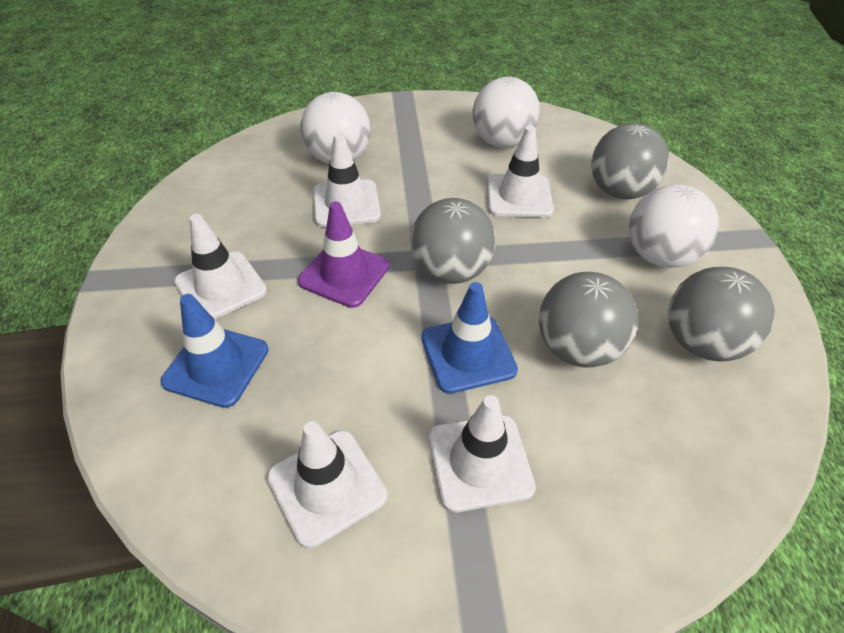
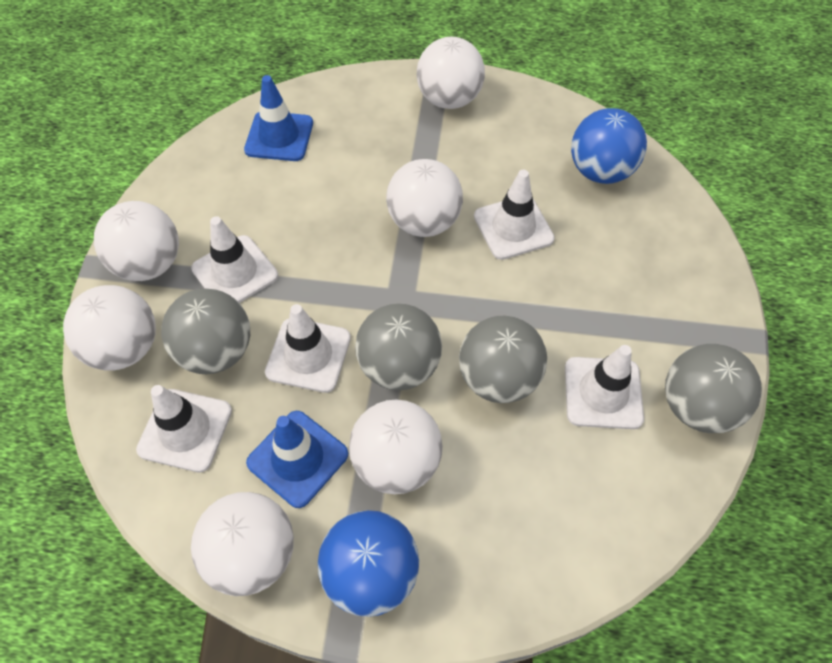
blue ball: none = 0 -> [318,510,419,617] [571,108,647,184] = 2
purple traffic cone: [298,201,389,308] = 1 -> none = 0
white ball: [301,92,371,164] [472,77,540,148] [629,184,719,268] = 3 -> [63,285,156,371] [94,201,179,281] [191,492,294,596] [349,399,443,494] [386,159,463,237] [417,37,485,109] = 6

